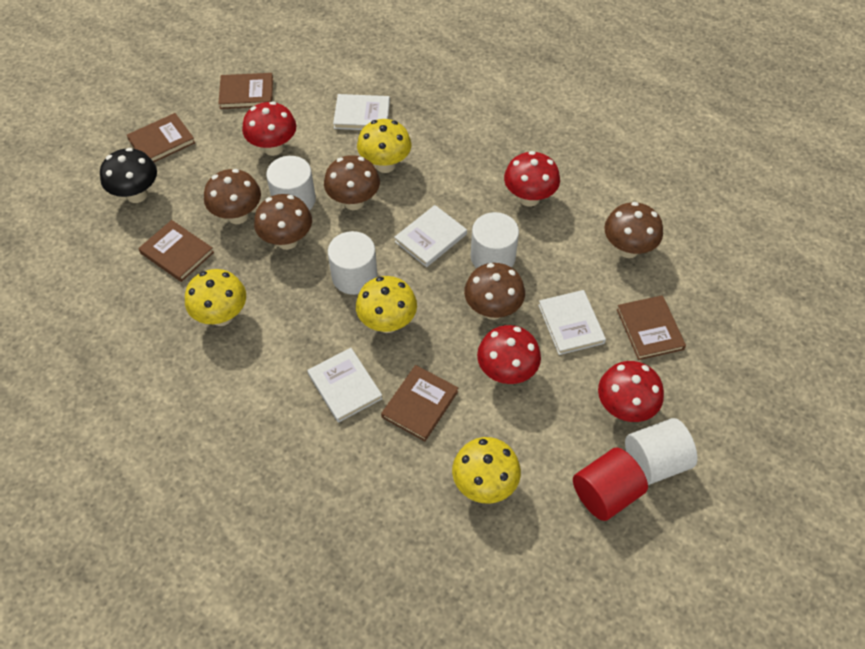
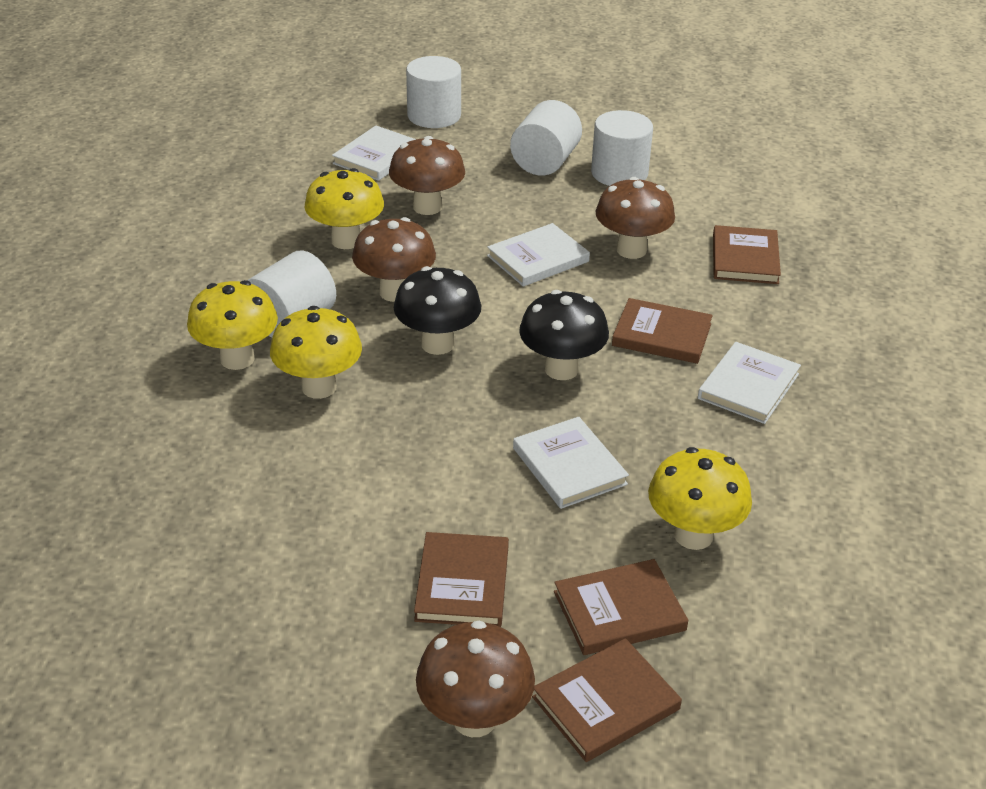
black mushroom: [100,148,157,203] = 1 -> [394,266,481,355] [519,290,609,380] = 2
brown mushroom: [204,169,261,224] [254,194,312,250] [324,155,380,210] [464,263,525,320] [604,202,663,258] = 5 -> [352,217,436,302] [389,136,465,215] [416,621,535,737] [596,177,675,259] = 4
red cylinder: [573,448,648,521] = 1 -> none = 0
red mushroom: [242,101,296,156] [477,325,541,384] [504,151,560,207] [598,361,664,422] = 4 -> none = 0

